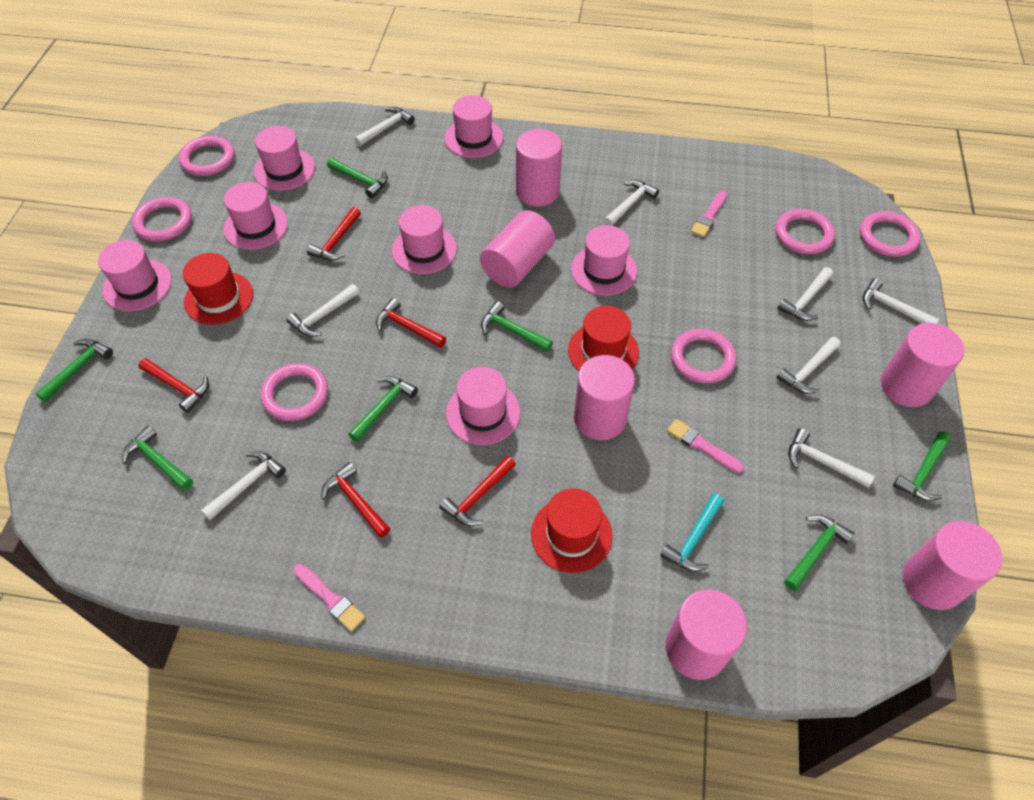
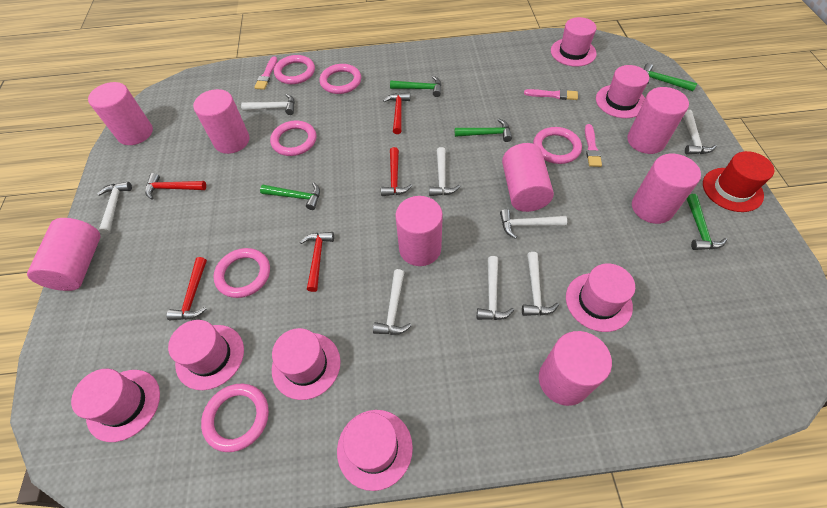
green hammer: [35,339,113,402] [122,426,193,491] [327,158,388,198] [348,376,418,442] [481,301,553,352] [784,515,855,591] [893,431,951,501] = 7 -> [260,182,320,210] [390,76,441,97] [455,119,512,142] [644,63,697,91] [687,194,727,250] = 5
pink cylinder: [480,210,555,288] [516,129,562,207] [574,355,635,441] [666,589,747,680] [881,323,964,407] [903,521,1003,610] = 6 -> [27,218,101,291] [88,82,153,145] [193,89,250,154] [395,196,443,266] [502,143,554,212] [539,331,612,406] [627,87,689,154] [632,154,701,224] = 8
red hat: [183,253,253,325] [531,488,613,573] [568,306,639,371] = 3 -> [703,151,774,212] = 1
turquoise hammer: [660,493,724,572] = 1 -> none = 0

